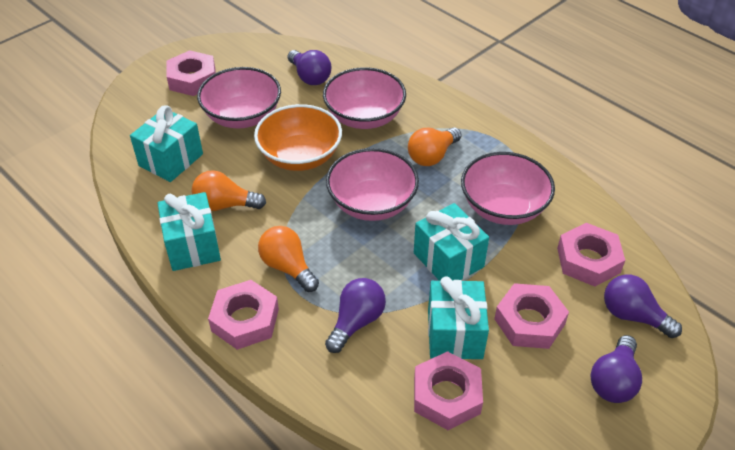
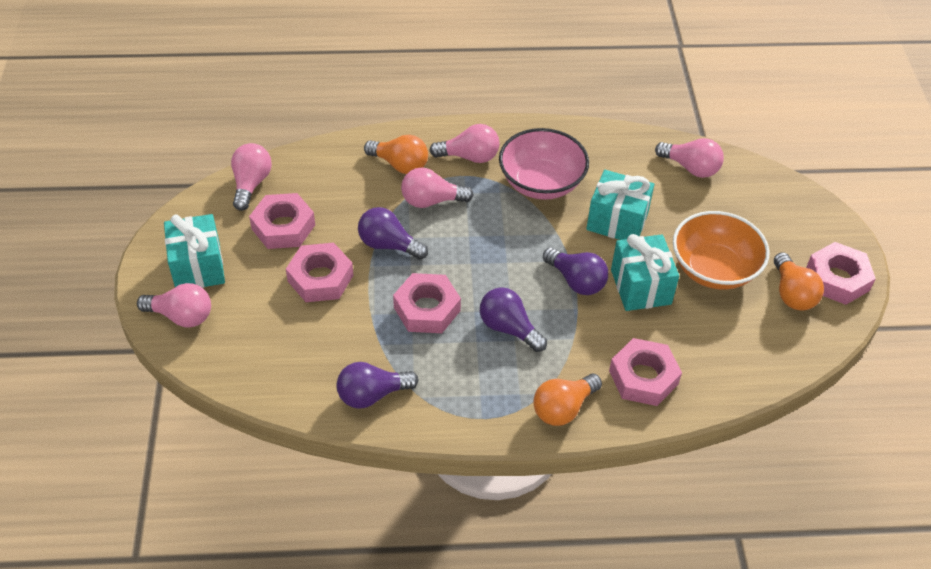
pink bowl: [197,67,281,128] [323,67,406,129] [326,148,419,221] [461,152,555,225] = 4 -> [499,128,589,200] = 1
pink light bulb: none = 0 -> [137,283,211,327] [231,143,272,211] [401,167,474,208] [429,124,500,163] [655,138,724,178] = 5
turquoise gift: [130,105,203,182] [157,192,221,271] [414,203,489,281] [428,276,489,359] = 4 -> [164,214,225,288] [587,170,655,240] [611,234,679,311] = 3

